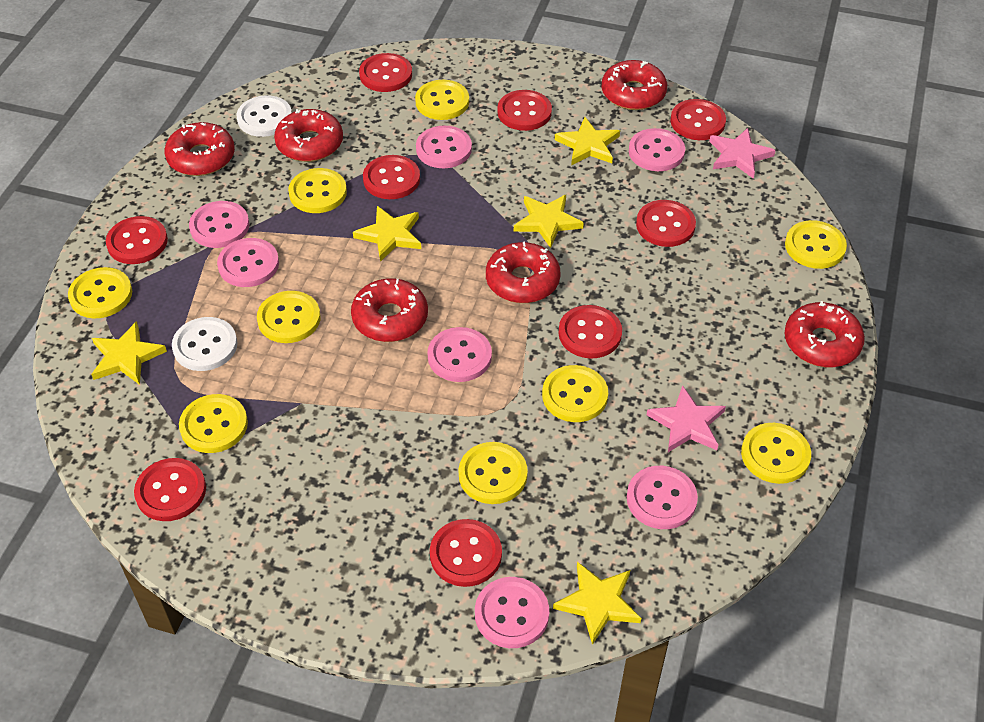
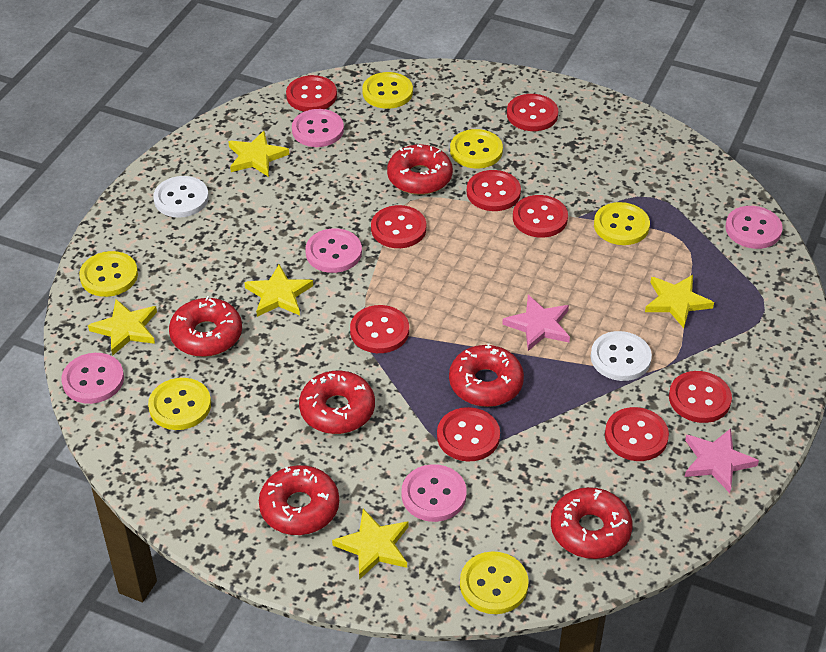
pink button: [189,201,250,248] [217,238,279,287] [416,126,472,168] [427,327,492,382] [475,577,549,648] [627,466,698,529] [629,128,685,171] = 7 -> [62,353,124,404] [292,109,344,147] [305,229,362,273] [401,464,467,522] [725,206,783,249] = 5
yellow button: [68,267,132,318] [179,394,248,453] [257,291,320,343] [288,168,347,213] [415,80,469,120] [458,442,528,504] [542,365,608,422] [741,423,811,484] [785,220,847,269] = 9 -> [79,251,138,297] [148,378,211,430] [362,72,413,109] [450,129,503,168] [460,552,529,614] [594,202,650,245] = 6

